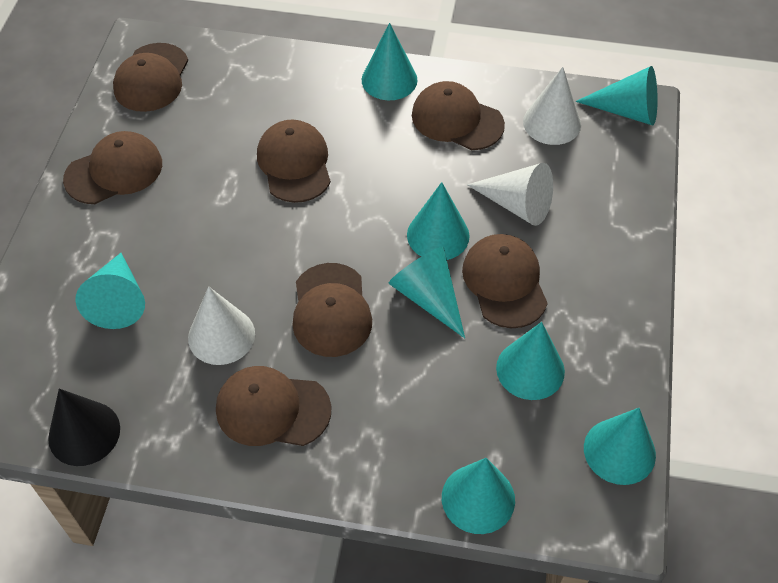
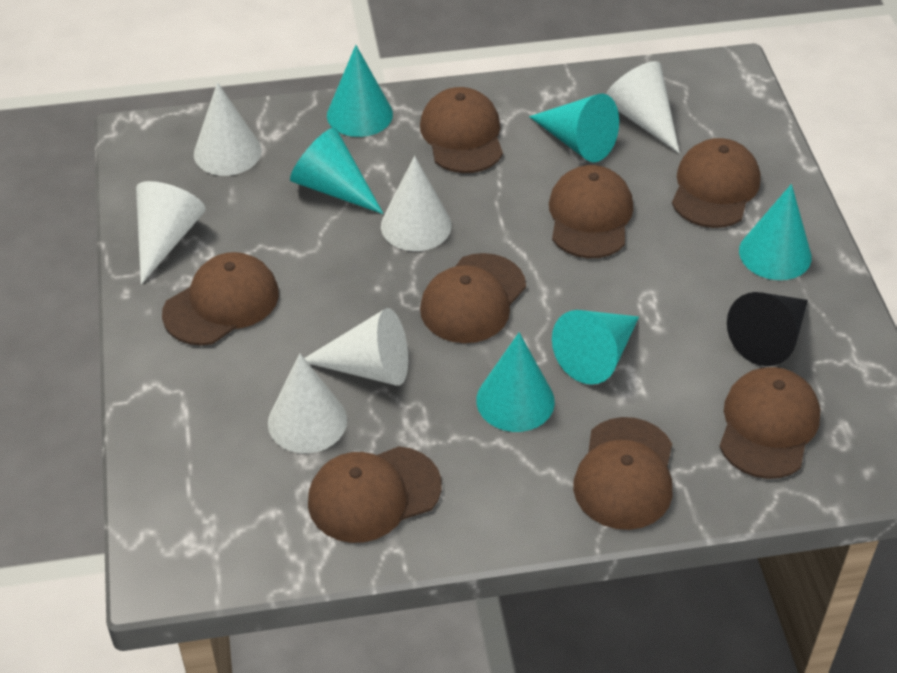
brown cap: [63,131,162,204] [113,43,188,112] [216,366,331,446] [257,120,331,203] [292,263,372,357] [412,81,505,150] [462,234,548,328] = 7 -> [162,252,279,346] [308,446,442,543] [420,87,503,173] [420,253,526,343] [549,165,633,258] [573,417,672,530] [672,138,760,228] [719,367,820,479] = 8
turquoise cone: [76,253,145,329] [362,23,418,100] [389,247,465,338] [407,182,470,260] [442,458,515,534] [496,322,565,400] [576,66,658,126] [584,408,656,485] = 8 -> [290,127,383,214] [327,45,393,137] [476,332,555,432] [529,94,619,162] [552,310,639,385] [739,184,812,280] = 6
white cone: [188,286,255,365] [467,163,553,226] [523,67,581,145] = 3 -> [136,181,206,285] [194,82,262,176] [268,353,347,453] [304,308,408,386] [381,156,451,251] [606,61,680,153] = 6

